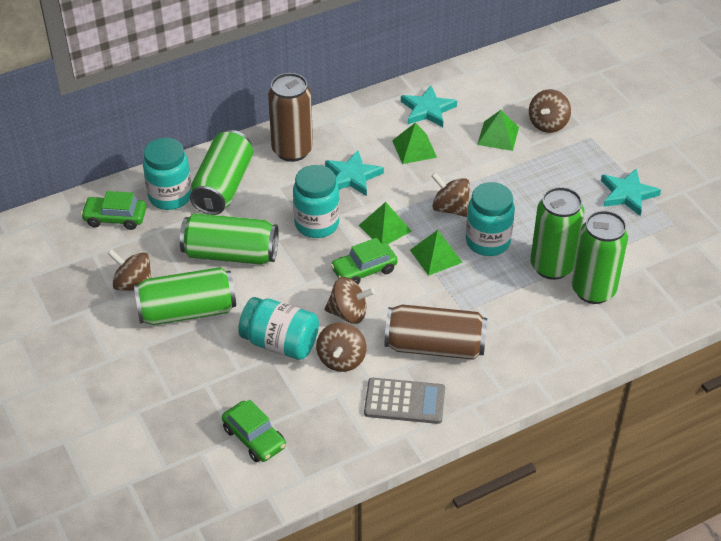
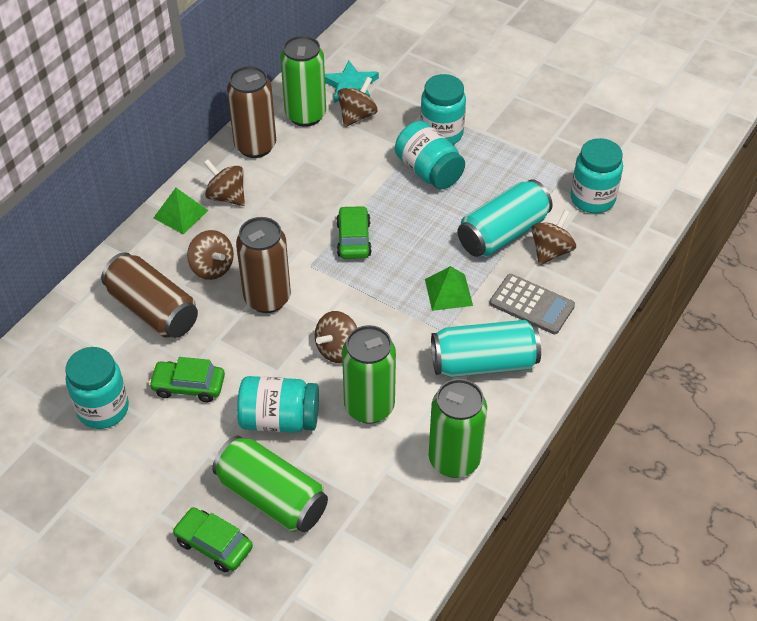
brown can: [268,73,313,162] [385,304,487,360] = 2 -> [101,252,198,338] [227,66,276,158] [236,217,291,313] = 3
green can: [134,267,236,325] [180,213,279,265] [190,130,253,215] [531,187,584,280] [572,211,628,304] = 5 -> [212,436,328,532] [280,35,326,127] [342,325,396,424] [429,379,487,478] = 4
green pyramid: [358,202,412,244] [392,122,437,164] [410,230,463,276] [477,110,519,151] = 4 -> [154,188,208,234] [425,266,473,311] = 2
turquoise can: none = 0 -> [431,320,541,378] [457,179,553,257] = 2
turquoise jar: [143,138,191,210] [238,297,319,360] [293,165,340,238] [466,182,515,256] = 4 -> [66,347,129,429] [237,376,319,433] [395,121,465,189] [420,74,466,145] [570,138,623,213] = 5
turquoise star: [325,150,384,196] [401,86,457,127] [601,168,661,216] = 3 -> [325,61,379,103] = 1

